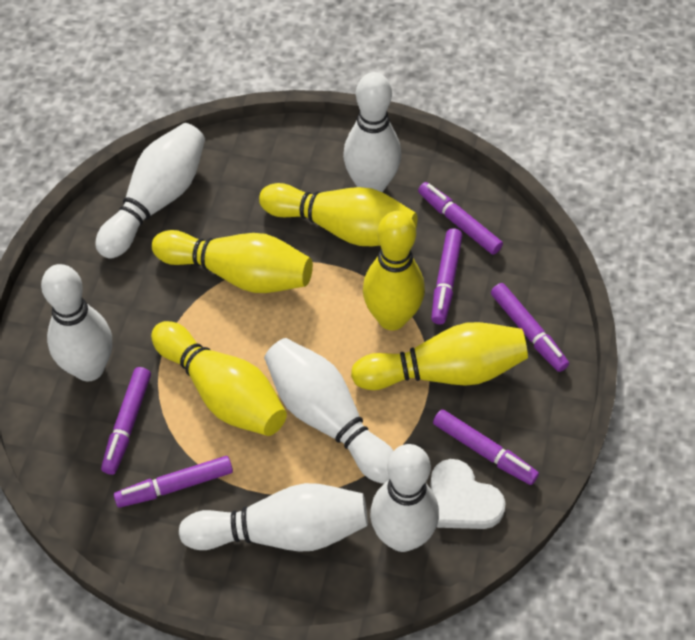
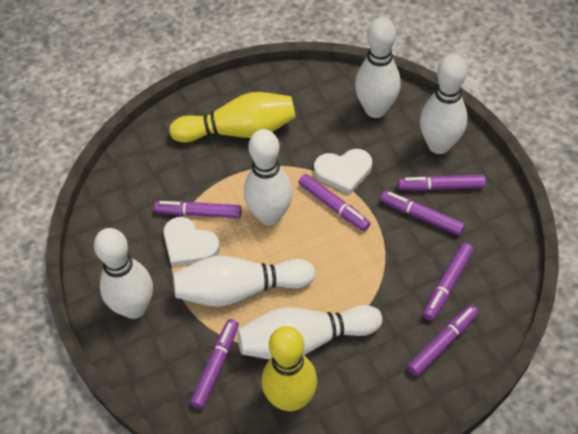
purple marker: [101,367,151,475] [114,456,233,508] [418,182,503,255] [431,228,463,324] [433,409,539,485] [491,283,569,372] = 6 -> [154,201,242,218] [190,319,239,409] [298,174,371,231] [380,191,465,235] [398,175,486,191] [407,305,479,376] [423,243,473,321] = 7
white heart: [430,459,506,529] = 1 -> [163,217,220,267] [314,149,372,195] = 2
yellow bowling pin: [151,321,287,436] [152,230,313,293] [259,183,417,246] [351,322,528,390] [363,211,425,331] = 5 -> [169,92,296,143] [262,326,317,411] = 2

